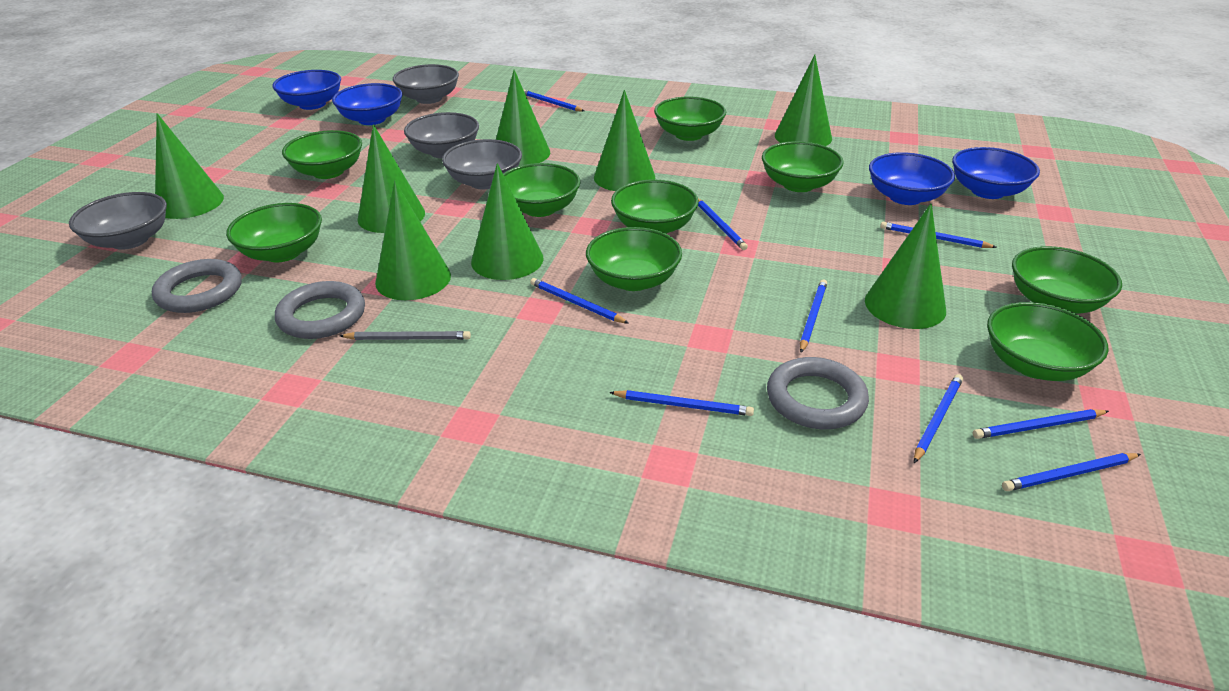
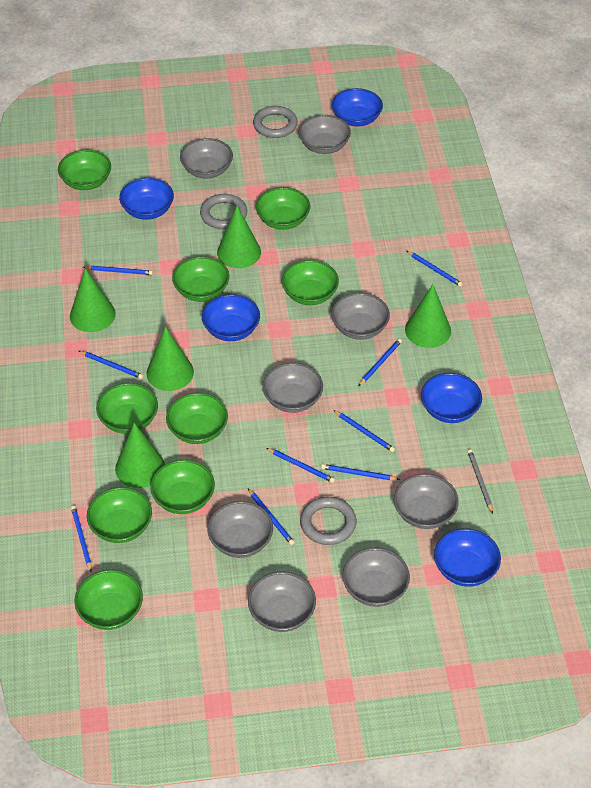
blue bowl: [273,70,341,110] [332,83,403,125] [869,152,955,205] [952,147,1040,199] = 4 -> [119,178,174,220] [202,294,260,341] [332,88,383,126] [421,373,482,423] [434,528,501,587] = 5
green cone: [155,113,224,219] [357,124,425,233] [375,181,451,300] [471,163,544,280] [496,70,550,166] [594,90,655,191] [775,54,832,146] [865,203,946,329] = 8 -> [70,268,116,332] [115,423,165,488] [147,326,194,391] [217,206,261,268] [405,284,451,348] = 5
grey bowl: [69,192,167,250] [393,64,459,104] [404,112,479,159] [442,139,522,189] = 4 -> [180,138,233,178] [207,501,273,558] [248,572,316,632] [262,363,323,413] [299,115,351,154] [331,293,390,340] [342,548,410,607] [394,474,459,529] = 8

